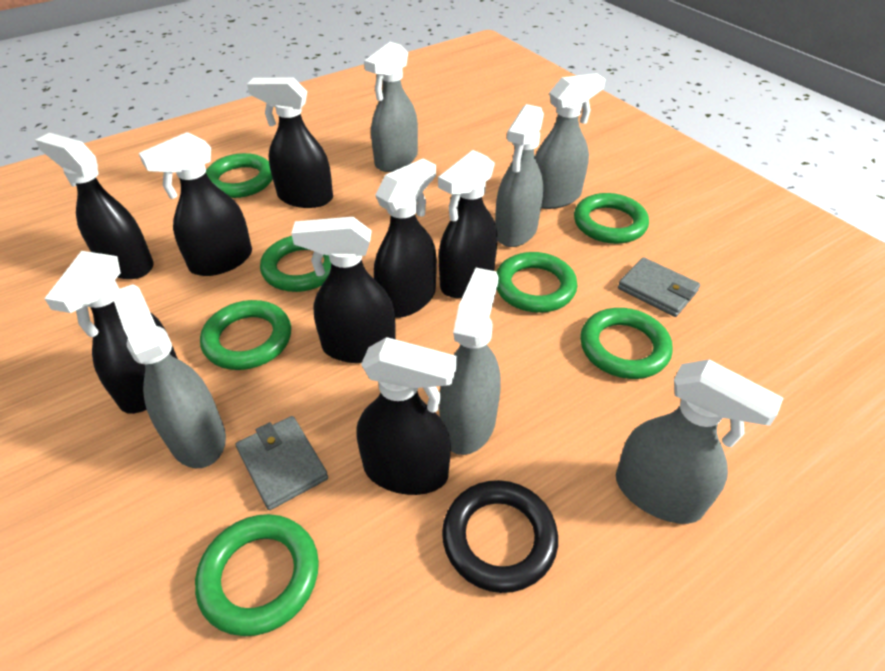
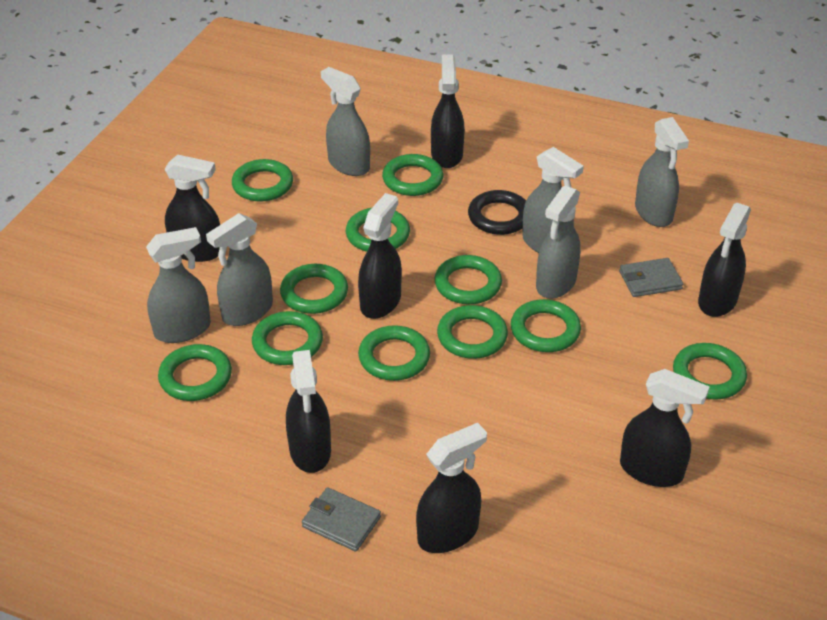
black spray bottle: [35,133,154,279] [44,251,178,414] [139,132,252,276] [247,77,333,208] [291,217,396,363] [356,337,457,495] [374,158,437,318] [438,150,498,298] = 8 -> [164,155,220,262] [286,350,331,473] [358,193,402,319] [416,423,487,553] [431,55,465,168] [620,369,710,487] [698,203,751,317] = 7
green ring: [195,514,319,636] [200,300,291,370] [206,153,273,198] [260,236,331,292] [497,252,577,313] [574,193,649,244] [580,308,673,379] = 7 -> [158,344,232,401] [232,159,293,202] [252,311,323,365] [280,264,348,314] [346,208,410,252] [358,325,430,381] [382,154,443,196] [435,255,502,304] [437,305,508,359] [511,299,581,352] [673,343,747,400] = 11

